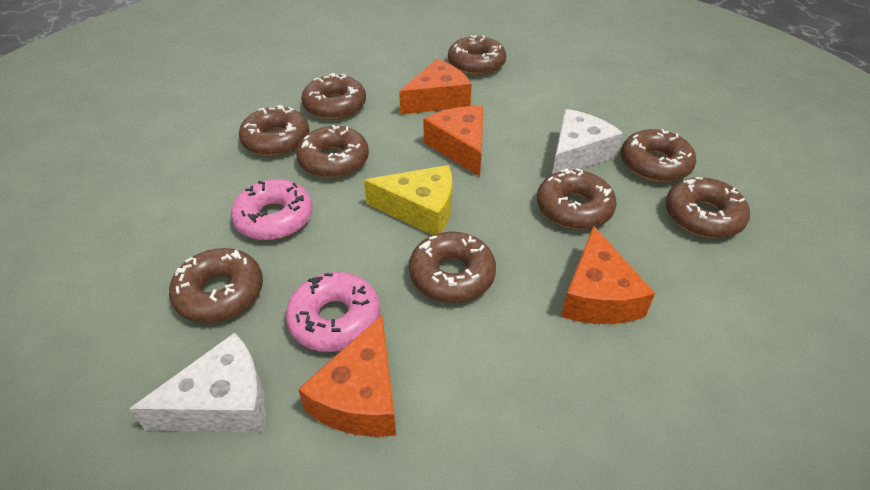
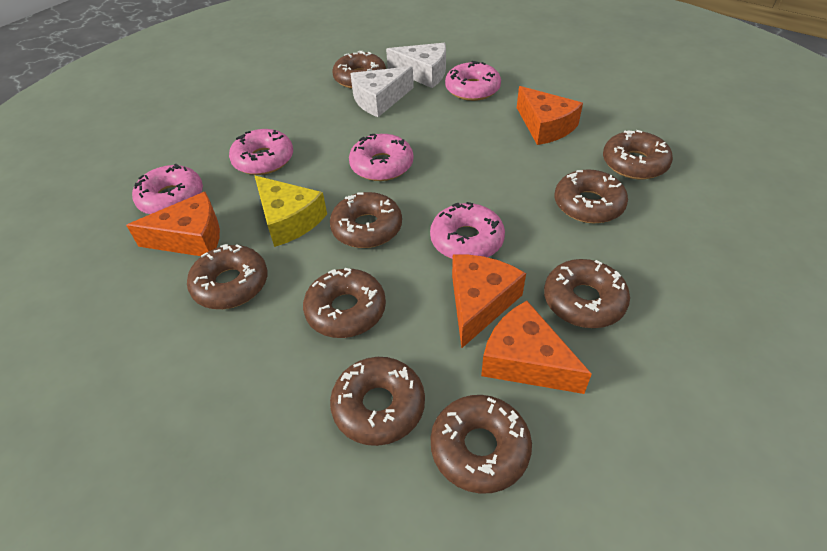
pink donut: [231,179,313,240] [286,272,380,352] = 2 -> [132,164,203,214] [229,129,293,175] [349,134,413,181] [430,202,505,259] [445,61,501,101] = 5

